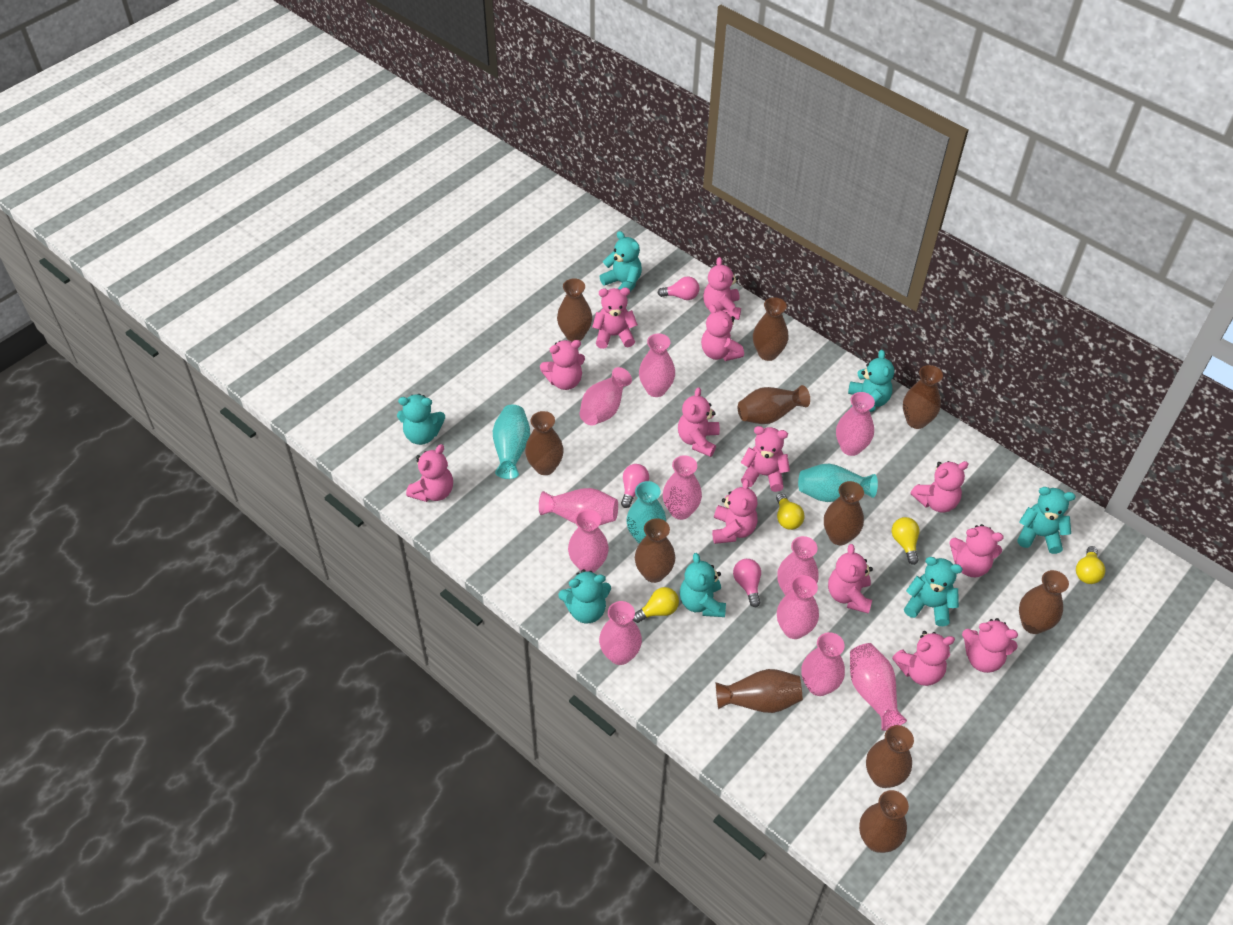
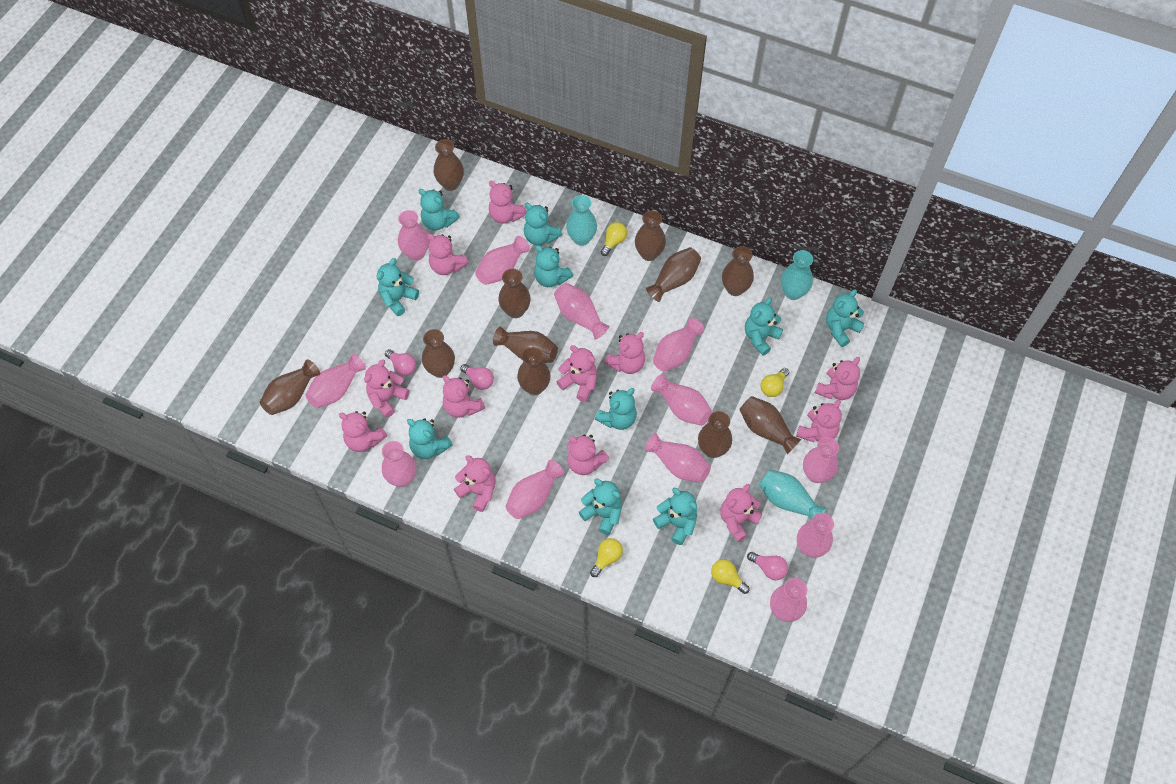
pink teddy bear: [406,444,453,502] [540,340,585,390] [592,287,638,349] [678,387,720,457] [701,305,744,361] [703,257,741,320] [712,479,758,544] [741,426,790,492] [828,544,873,614] [892,631,955,686] [910,461,969,513] [949,524,1004,577] [962,618,1018,673] = 13 -> [339,411,387,452] [364,359,409,418] [427,233,469,275] [443,375,485,418] [454,455,496,512] [489,181,527,224] [557,345,597,402] [567,435,609,475] [604,332,645,374] [720,484,762,542] [796,400,842,442] [815,357,860,400] = 12
pink vase: [539,488,618,526] [568,509,609,573] [580,367,632,426] [599,601,642,665] [639,333,675,397] [663,455,702,520] [777,536,819,596] [777,575,819,639] [801,632,845,696] [836,392,875,456] [850,643,907,731] = 11 -> [305,354,366,408] [382,441,416,487] [398,210,429,261] [475,236,530,285] [506,460,564,519] [554,283,609,340] [645,433,711,483] [651,374,712,426] [653,318,704,371] [770,578,807,622] [797,513,834,558] [803,437,839,483] = 12
turquoise teddy bear: [397,394,445,445] [558,569,611,624] [599,231,642,296] [680,553,726,617] [848,350,894,412] [904,557,962,626] [1017,487,1075,554] = 7 -> [377,258,419,316] [407,418,453,459] [418,189,460,230] [524,203,562,245] [534,245,573,287] [579,479,622,535] [595,388,637,430] [653,488,697,545] [745,297,783,355] [826,289,864,347] = 10

